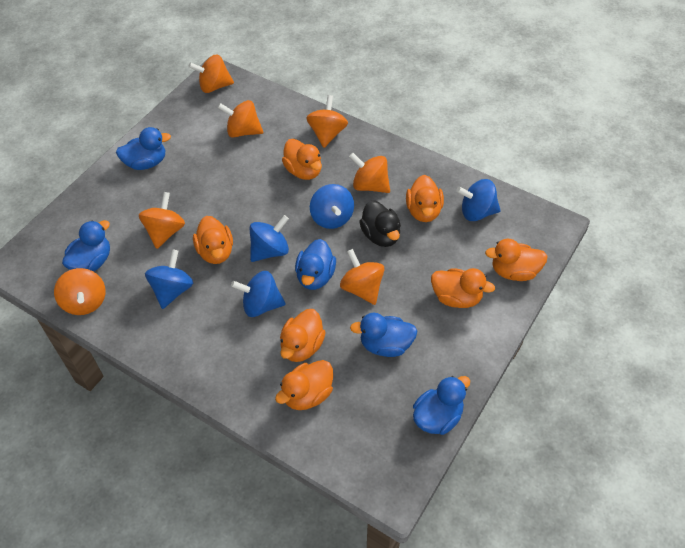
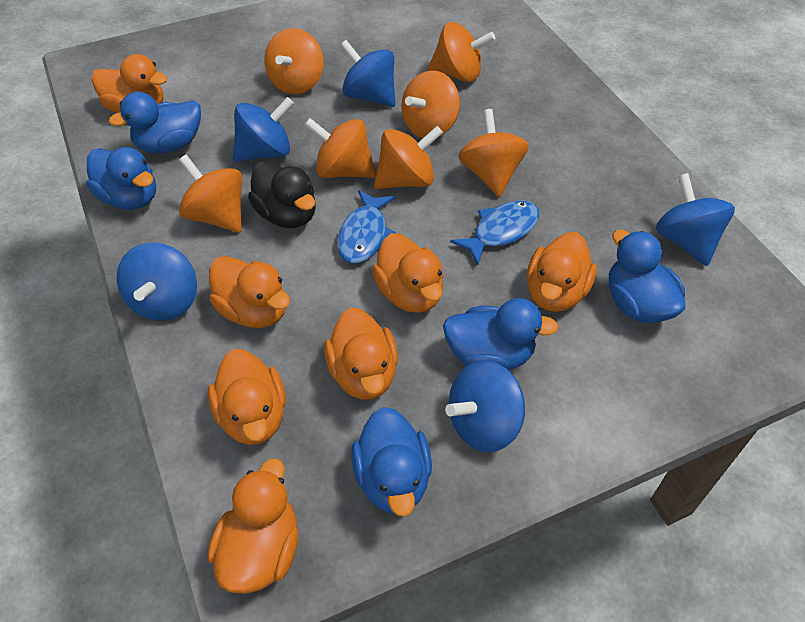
blue fish: none = 0 -> [337,190,396,264] [450,200,540,265] = 2

